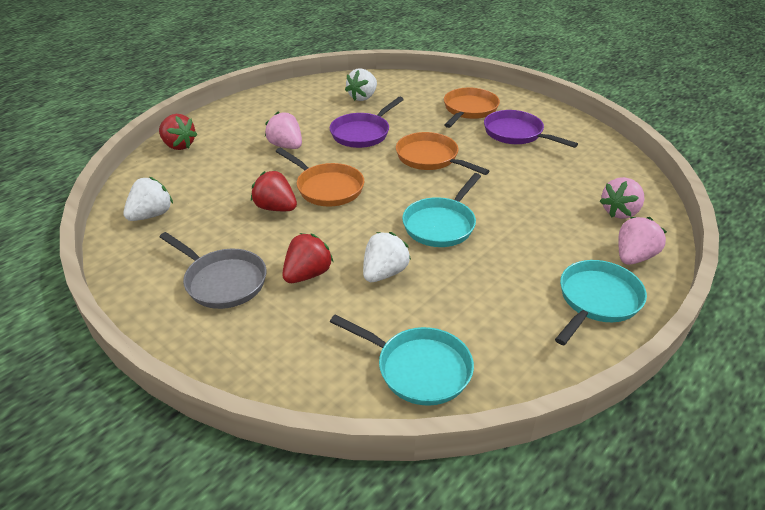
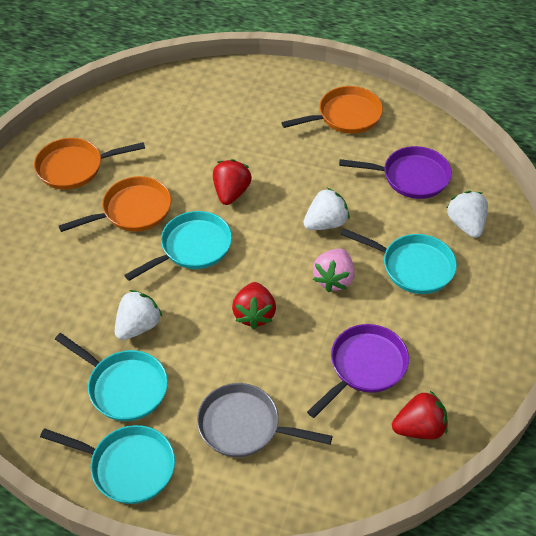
pink strawberry: [265,111,302,149] [599,177,644,219] [618,217,667,265] = 3 -> [313,249,355,292] = 1
turquoise pan: [330,315,474,406] [402,173,481,247] [555,260,647,345] = 3 -> [40,425,175,504] [55,333,168,421] [125,211,232,281] [340,228,457,294] = 4

